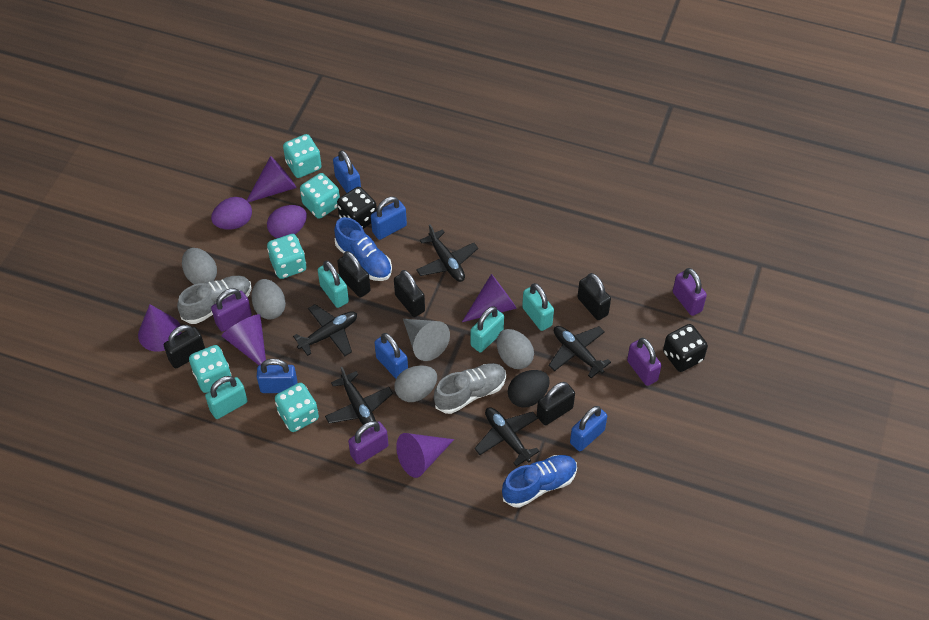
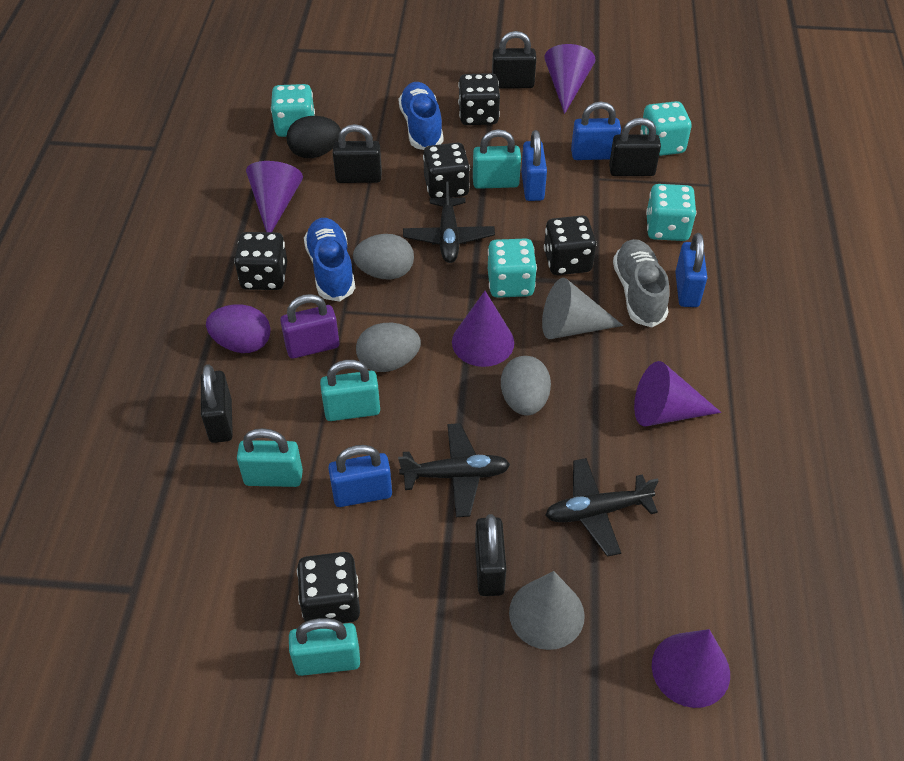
black dice: [337,187,377,229] [663,324,708,372] = 2 -> [234,232,287,290] [297,552,360,623] [423,143,470,198] [458,73,500,125] [544,215,596,275] = 5
black plane: [293,304,357,356] [325,367,393,425] [416,224,478,282] [474,407,540,466] [549,326,611,378] = 5 -> [398,423,510,517] [403,182,495,263] [545,458,658,557] = 3
blue padlock: [257,359,298,393] [333,150,361,193] [371,196,407,240] [375,333,408,379] [570,406,607,451] = 5 -> [328,445,392,507] [521,130,547,201] [571,101,621,160] [675,233,708,307] = 4
grey cone: [403,319,450,361] = 1 -> [509,571,585,650] [542,278,623,339] = 2
grey egg: [182,248,217,284] [251,279,286,320] [394,365,437,402] [497,329,534,369] = 4 -> [353,234,414,280] [356,323,421,372] [501,356,551,416] = 3
grey shoe: [177,276,251,324] [434,363,506,414] = 2 -> [613,239,670,327] = 1
purple egg: [211,197,252,230] [267,205,307,238] = 2 -> [206,304,271,353] = 1
purple padlock: [211,288,252,332] [348,421,388,464] [627,338,662,386] [673,268,707,316] = 4 -> [280,294,339,359] = 1
turquoise dice: [189,345,232,393] [267,234,306,279] [275,383,319,432] [283,134,322,178] [300,173,340,219] = 5 -> [271,84,315,137] [488,238,537,298] [640,101,692,156] [646,184,697,241] = 4

